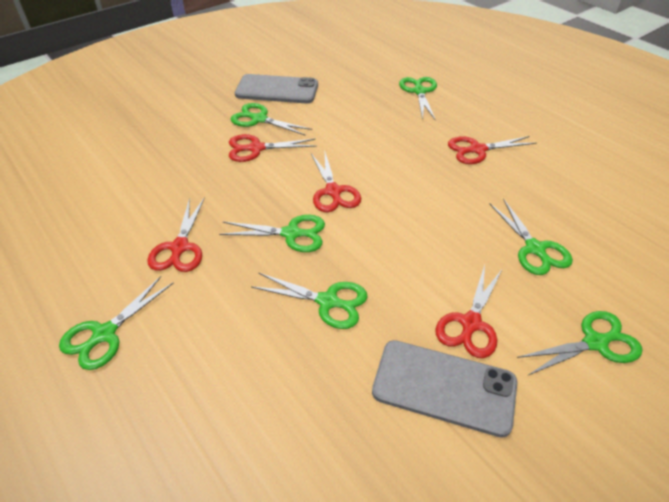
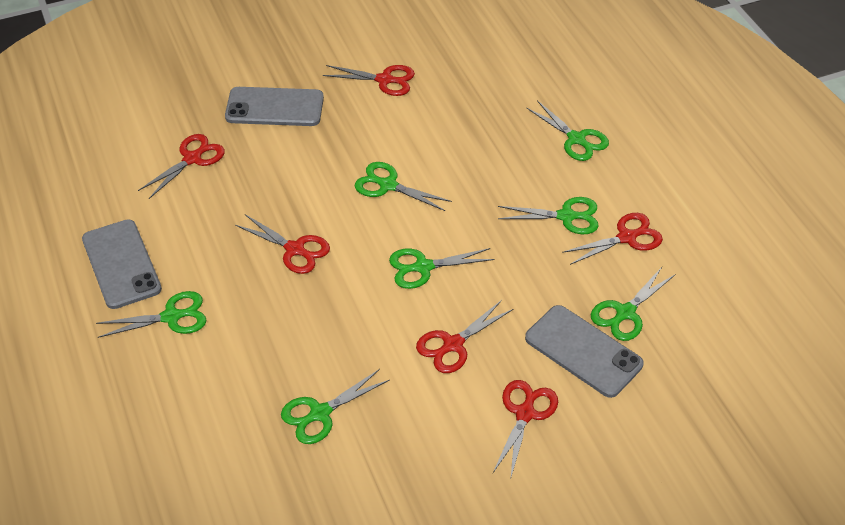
grey phone: [235,74,318,103] [372,340,517,438] = 2 -> [82,219,162,309] [225,87,324,126] [525,305,644,398] = 3
red scissors: [147,197,205,272] [229,134,317,162] [311,153,361,212] [435,265,503,358] [448,136,537,164] = 5 -> [138,134,225,199] [235,214,330,274] [323,65,415,96] [416,300,513,373] [493,380,558,480] [562,213,663,265] = 6

